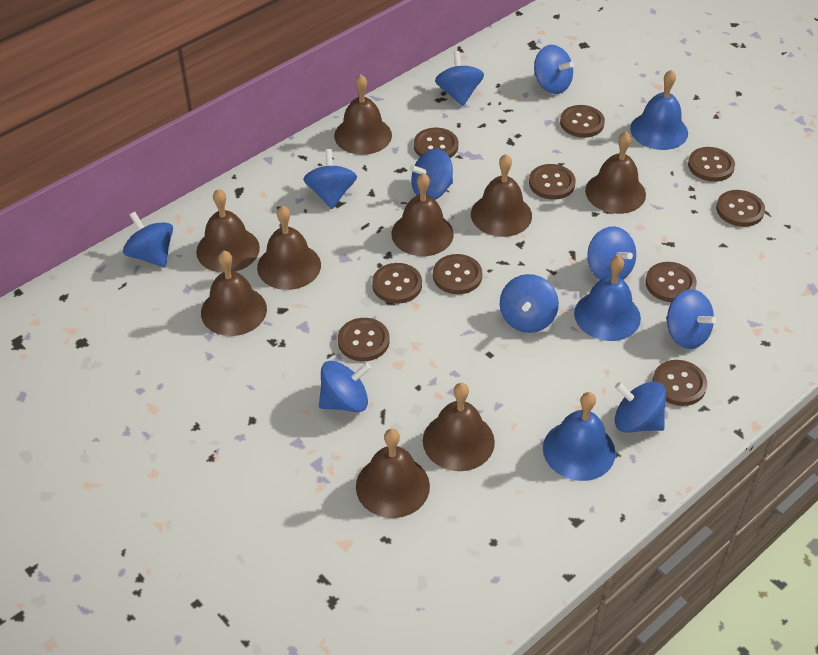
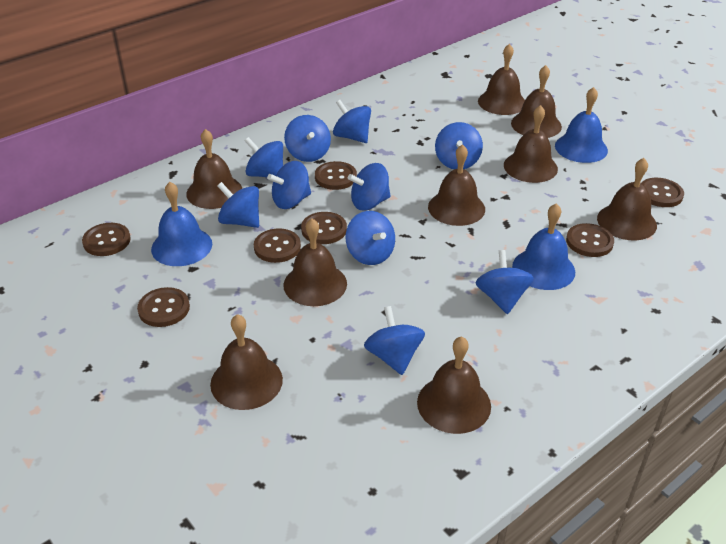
brown button: [338,318,390,361] [372,263,422,304] [414,128,458,158] [433,254,482,294] [529,164,576,200] [560,105,605,138] [645,262,697,302] [652,360,707,406] [688,147,735,182] [716,190,765,227] = 10 -> [82,223,131,256] [137,287,190,327] [254,229,301,263] [301,212,347,244] [315,161,357,190] [566,223,614,257] [641,178,684,207] = 7

